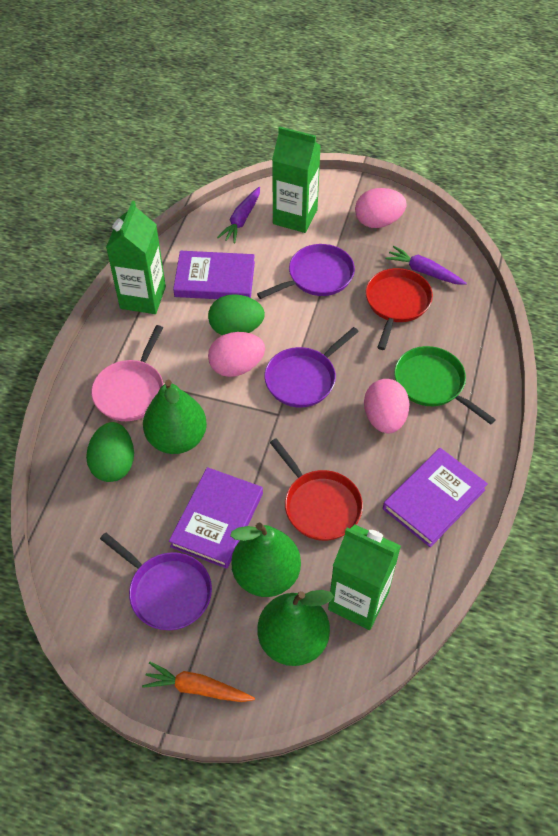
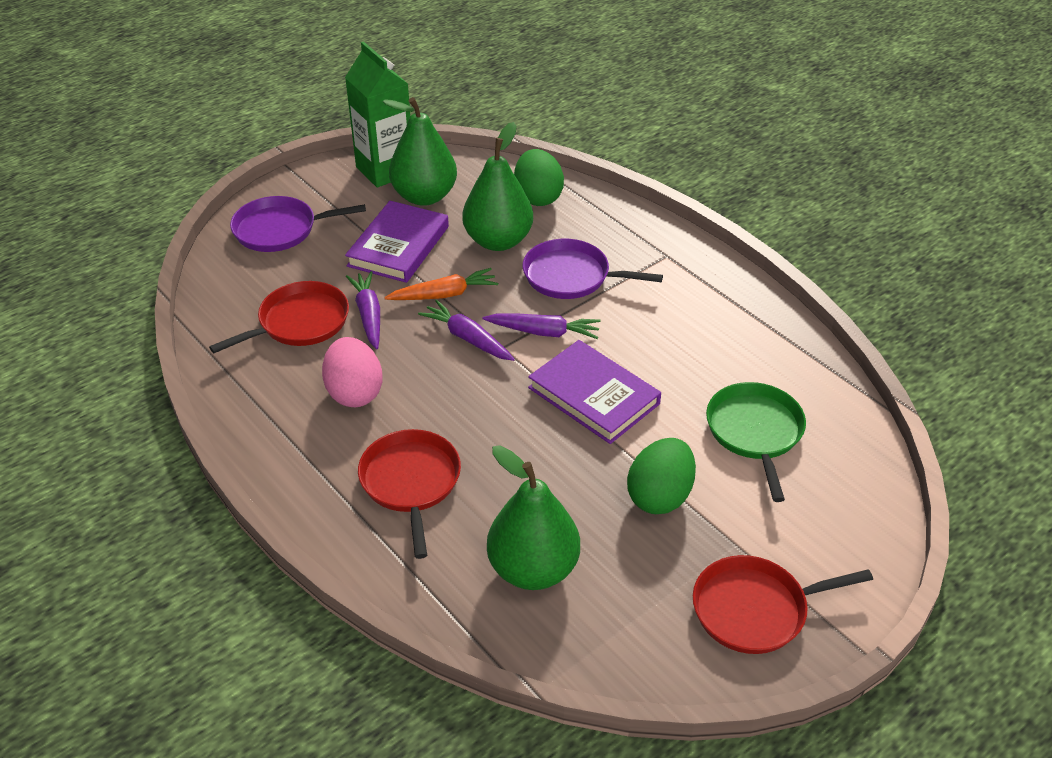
green carton: [106,201,166,314] [272,126,321,233] [328,525,401,630] = 3 -> [345,41,410,187] = 1
pink egg: [208,332,265,377] [355,188,407,228] [364,379,410,434] = 3 -> [322,337,383,407] = 1
pink pan: [91,325,164,421] = 1 -> none = 0
purple book: [169,467,263,569] [173,251,255,299] [383,448,488,547] = 3 -> [345,201,449,283] [528,340,661,444] = 2
purple carrot: [217,187,260,243] [385,246,467,285] = 2 -> [346,271,380,349] [418,300,515,361] [483,314,600,339] = 3
purple pan: [100,532,212,630] [257,244,355,299] [264,327,359,407] = 3 -> [230,196,366,252] [523,239,663,299] = 2
red pan: [270,438,363,541] [366,268,433,350] = 2 -> [209,281,349,353] [358,429,461,559] [693,555,873,654] = 3

